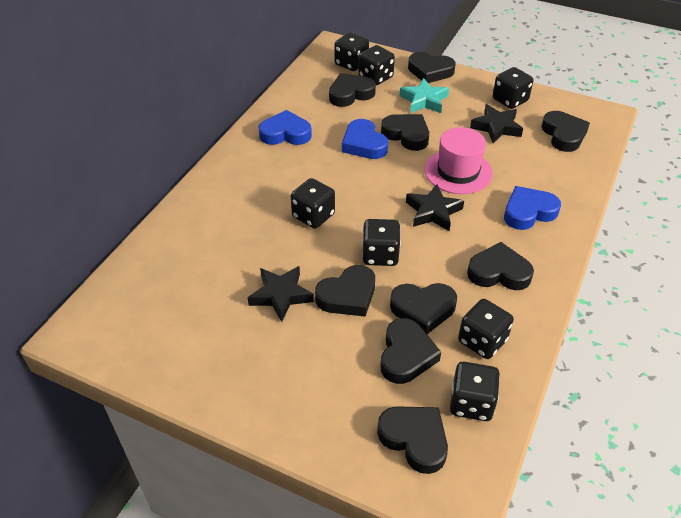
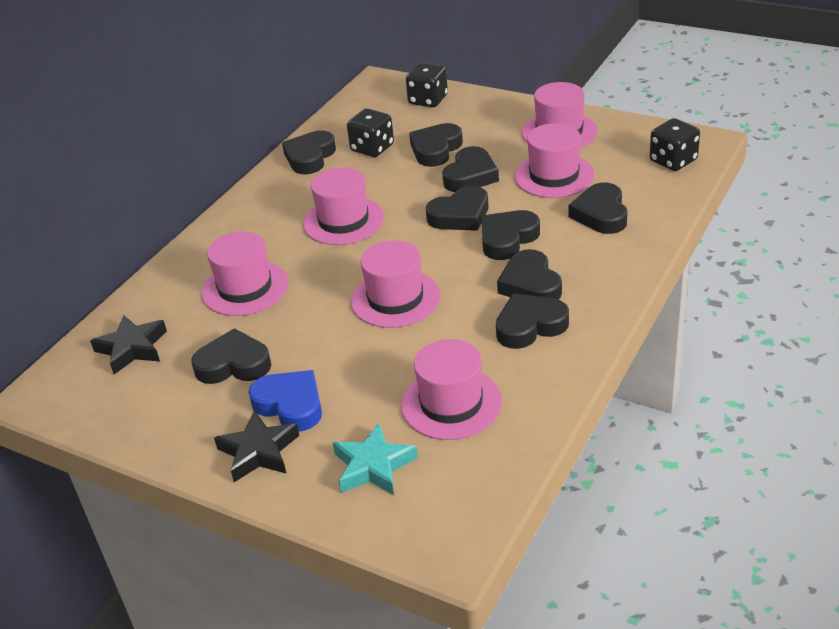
black dice: [291,178,335,229] [334,32,369,71] [358,45,395,85] [362,219,401,266] [450,362,500,421] [458,299,514,359] [493,67,533,109] = 7 -> [347,108,394,157] [406,63,448,107] [650,118,700,171] = 3
black star: [248,266,314,322] [406,184,464,231] [470,104,523,143] = 3 -> [90,315,167,374] [214,410,299,482] = 2
blue heart: [259,110,312,145] [342,119,388,159] [504,186,561,230] = 3 -> [248,370,322,431] = 1
pink hat: [424,127,493,194] = 1 -> [201,231,289,316] [303,167,384,245] [351,241,441,328] [401,339,502,440] [514,123,595,198] [522,82,598,148] = 6

